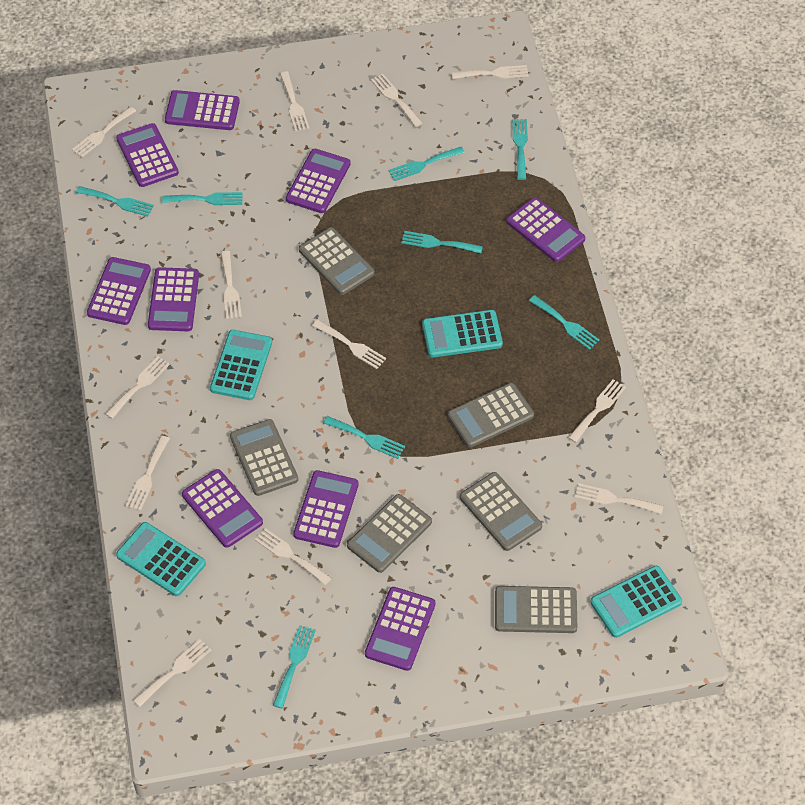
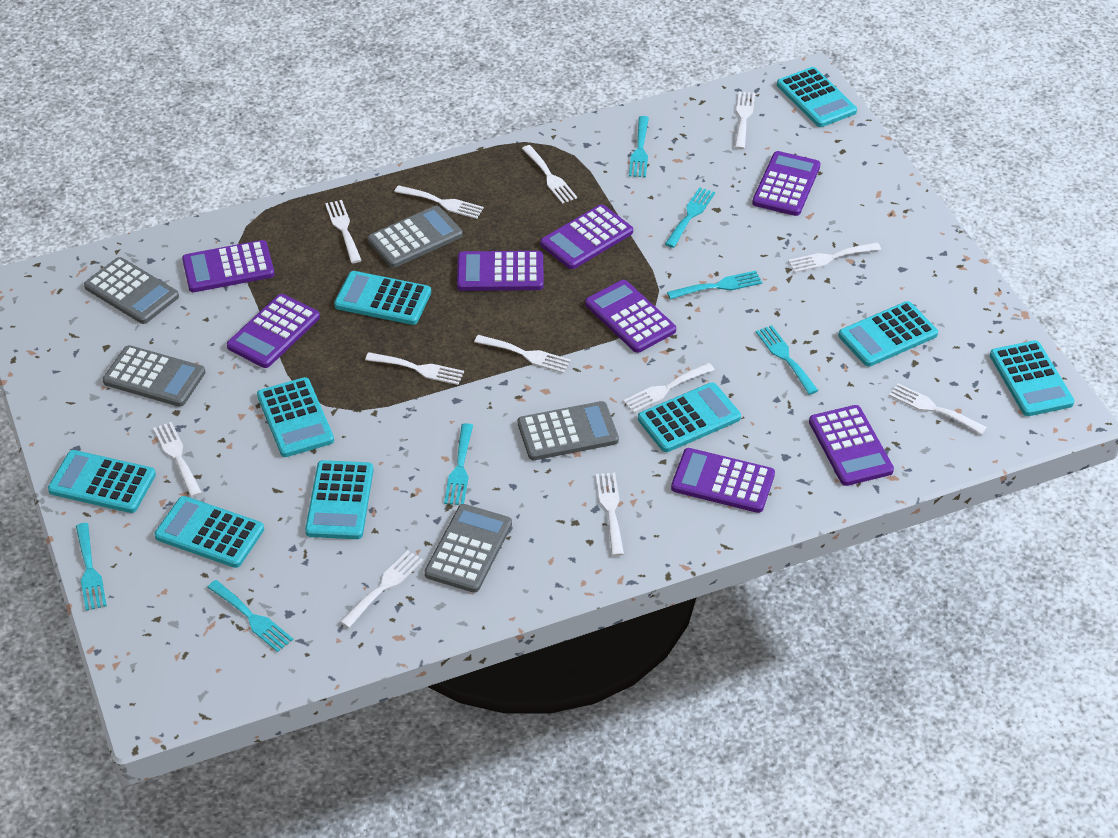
grey calculator: [230,419,298,496] [299,227,375,295] [347,494,432,573] [448,383,534,447] [460,472,542,551] [495,586,577,633] = 6 -> [84,257,179,324] [103,345,206,407] [368,206,463,268] [424,504,512,593] [518,401,619,460] = 5
purple calculator: [87,257,151,325] [116,123,179,187] [148,267,199,331] [165,90,240,130] [182,469,263,548] [286,149,351,213] [293,470,359,548] [365,587,436,671] [506,197,585,262] = 9 -> [182,240,275,292] [227,294,320,368] [457,251,544,291] [540,204,633,269] [585,280,676,353] [671,448,775,513] [752,151,821,216] [809,405,894,486] = 8
turquoise calculator: [116,522,206,596] [210,330,272,400] [422,310,503,358] [590,566,682,638] = 4 -> [48,450,156,513] [154,496,264,568] [257,377,334,457] [305,460,374,539] [334,271,431,325] [638,382,741,452] [777,67,857,127] [838,301,938,367] [990,340,1075,416] = 9
turquoise fork: [76,186,154,217] [162,192,243,205] [273,625,316,709] [323,416,405,459] [388,147,465,181] [401,231,483,254] [512,119,528,180] [529,295,600,350] = 8 -> [76,523,107,611] [207,580,293,652] [444,423,473,505] [629,116,649,177] [665,187,715,248] [667,271,762,300] [756,325,818,395] = 7

